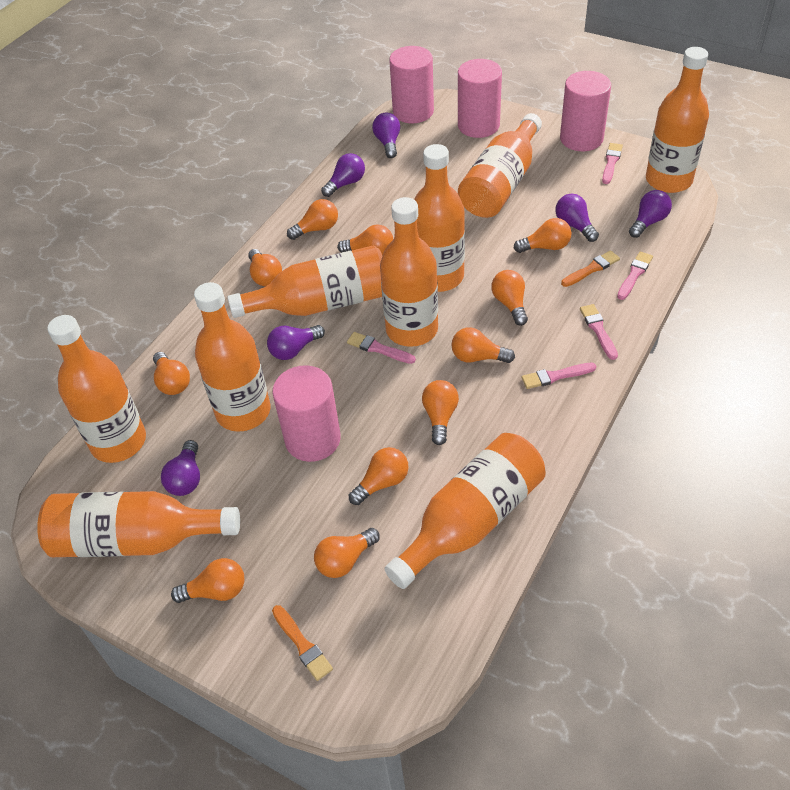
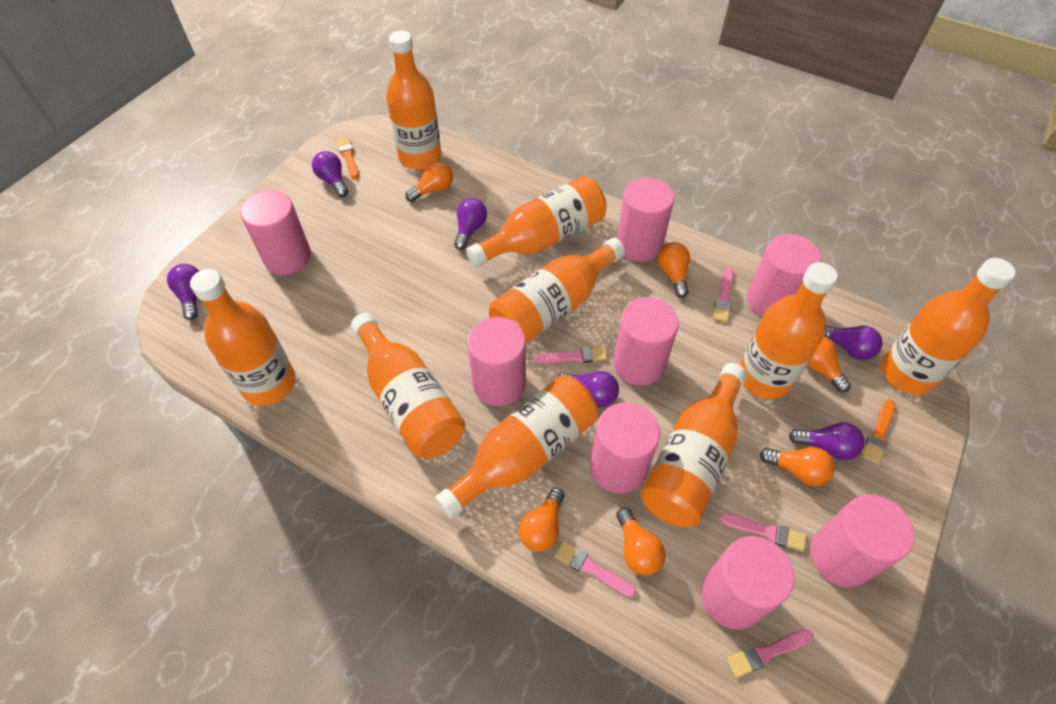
orange light bulb: [153,352,190,395] [171,558,244,603] [248,249,282,287] [287,199,338,240] [314,528,380,578] [337,224,393,256] [349,447,408,505] [422,380,459,445] [451,327,515,363] [492,270,528,326] [514,218,571,253] = 11 -> [406,162,453,202] [519,488,565,552] [616,508,666,576] [658,242,690,298] [760,447,835,486] [806,336,851,393] = 6
pink cylinder: [272,365,341,462] [389,46,434,123] [458,59,502,138] [560,71,611,151] = 4 -> [240,190,311,275] [467,317,526,406] [590,402,660,493] [613,297,679,386] [617,178,674,262] [701,536,794,630] [747,234,821,317] [810,495,914,588] = 8

